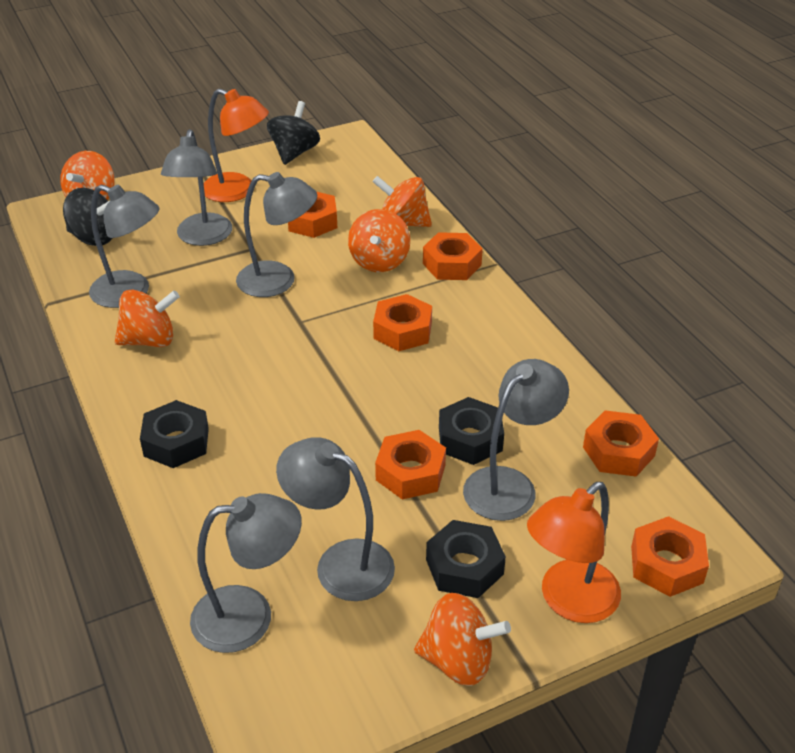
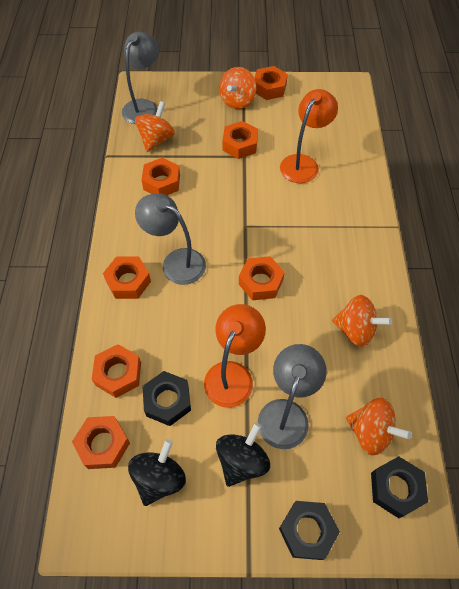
grey lamp: [89,185,160,308] [161,129,232,246] [190,493,302,653] [236,172,317,297] [276,437,395,601] [463,359,569,521] = 6 -> [122,32,159,124] [135,193,206,285] [258,344,327,449] = 3
orange nut: [288,192,337,238] [373,294,432,351] [375,430,446,499] [423,232,483,280] [583,410,659,477] [631,516,709,597] = 6 -> [72,416,130,469] [92,344,141,398] [103,256,151,299] [142,158,180,195] [222,121,258,159] [239,256,285,300] [254,66,288,100] = 7
orange spinning top: [60,151,115,200] [115,290,180,347] [348,209,410,272] [372,176,432,227] [414,593,511,686] = 5 -> [135,101,175,152] [220,67,256,109] [332,295,392,347] [346,398,411,455] = 4

